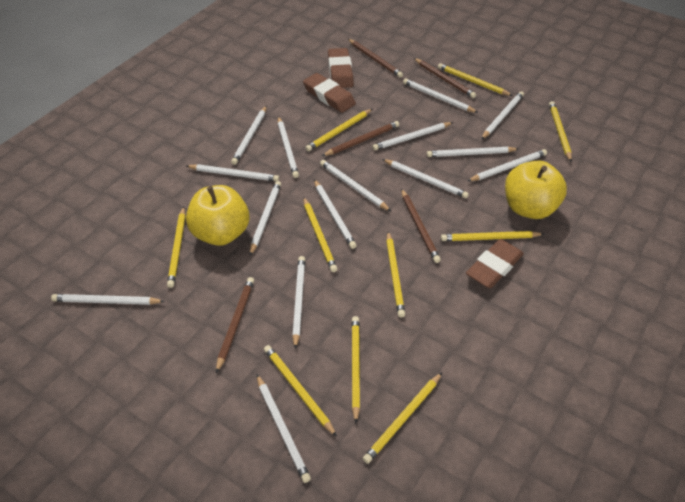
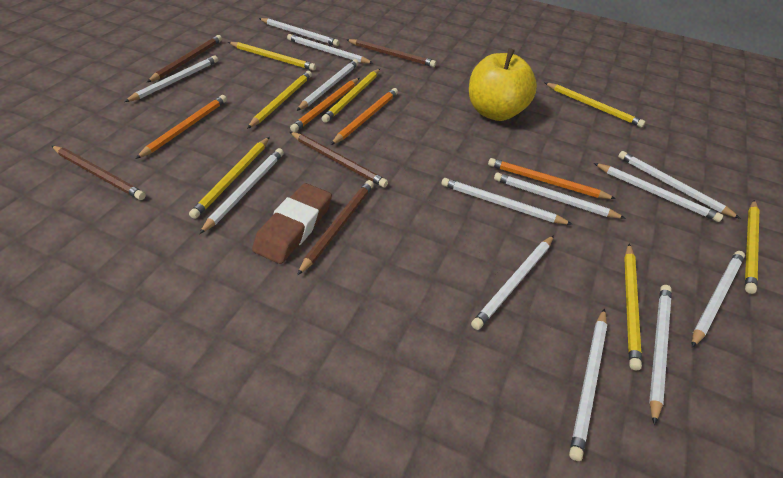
brown eraser: [303,73,356,113] [328,48,354,88] [466,239,524,288] = 3 -> [252,183,332,264] = 1
orange pencil: none = 0 -> [135,95,227,159] [290,78,359,132] [331,88,398,145] [488,158,616,199] = 4
white pencil: [51,294,165,305] [186,164,279,181] [231,106,267,165] [250,181,281,255] [257,374,311,483] [278,116,299,178] [292,256,305,349] [314,179,357,249] [320,160,391,211] [372,122,453,150] [382,159,469,198] [403,78,478,113] [427,147,518,157] [468,149,547,181] [481,91,524,139] = 15 -> [124,55,218,102] [199,148,284,234] [259,18,339,46] [287,34,373,64] [297,59,359,111] [441,178,573,225] [471,235,554,330] [494,172,626,219] [569,308,607,461] [594,163,723,222] [618,151,741,219] [649,285,672,425] [692,251,745,348] = 13
yellow apple: [186,185,249,246] [505,161,567,219] = 2 -> [469,48,537,121] = 1
yellow pencil: [167,206,186,288] [264,345,337,437] [303,197,337,272] [305,109,372,151] [352,316,360,423] [363,372,442,464] [386,231,405,318] [438,63,513,96] [441,231,544,241] [549,101,572,162] = 10 -> [189,137,270,219] [228,42,316,71] [247,71,312,129] [322,69,380,123] [544,82,645,127] [624,244,642,371] [745,200,759,294] = 7

